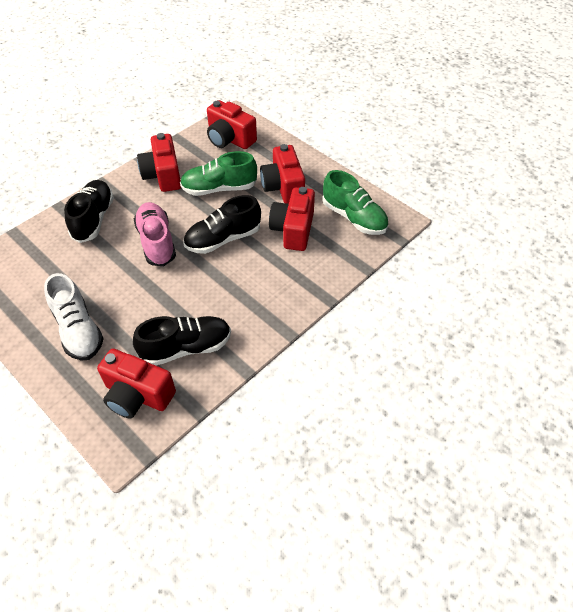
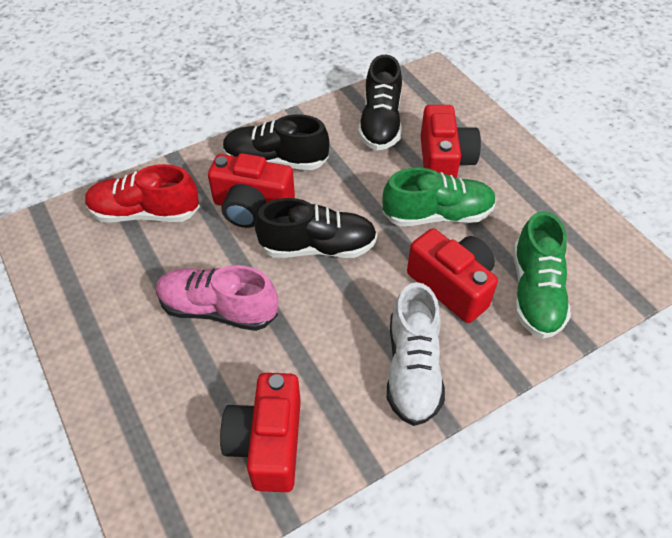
red camera: [97,349,176,419] [137,133,181,192] [207,100,257,149] [260,144,305,204] [269,187,315,251] = 5 -> [208,153,295,228] [220,373,301,492] [407,228,498,323] [421,105,481,178] = 4
red shoe: none = 0 -> [85,164,200,223] = 1

